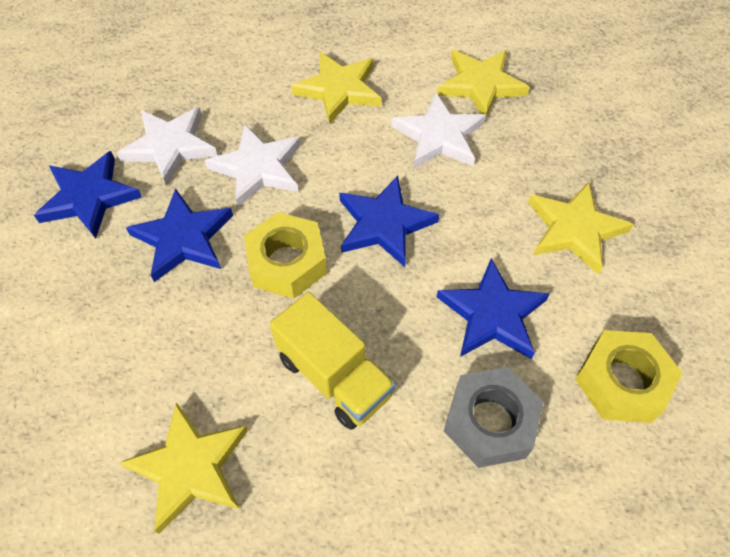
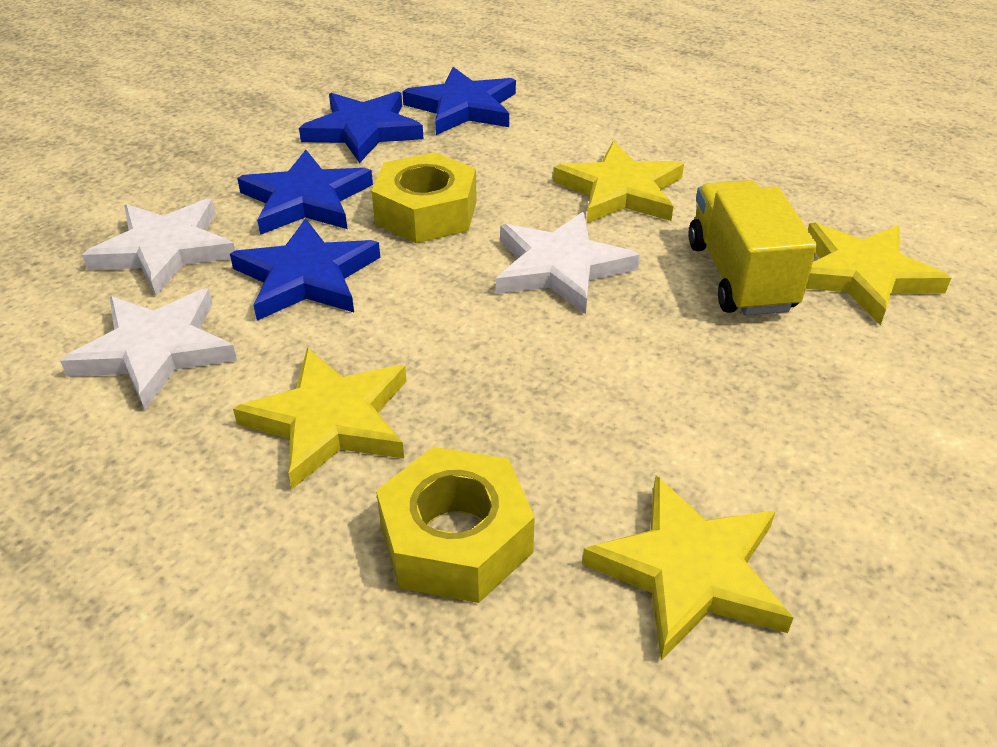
grey nut: [444,367,544,468] = 1 -> none = 0

